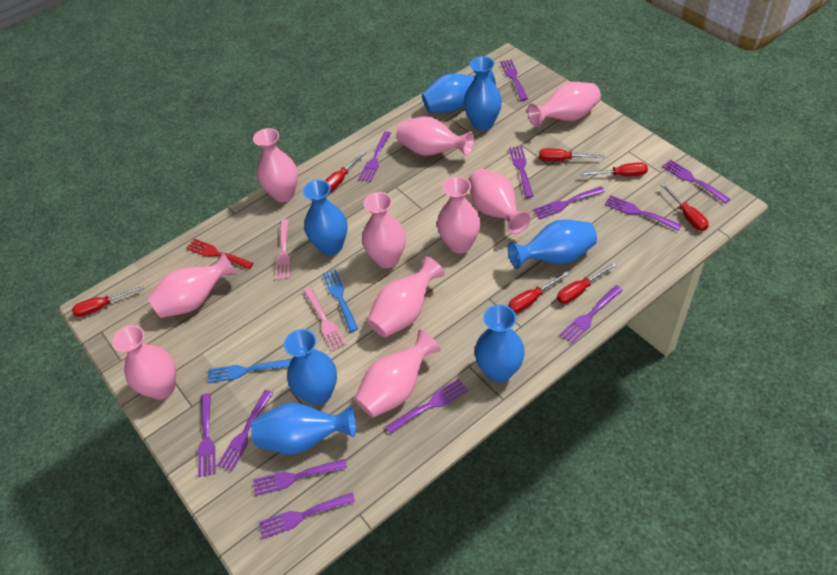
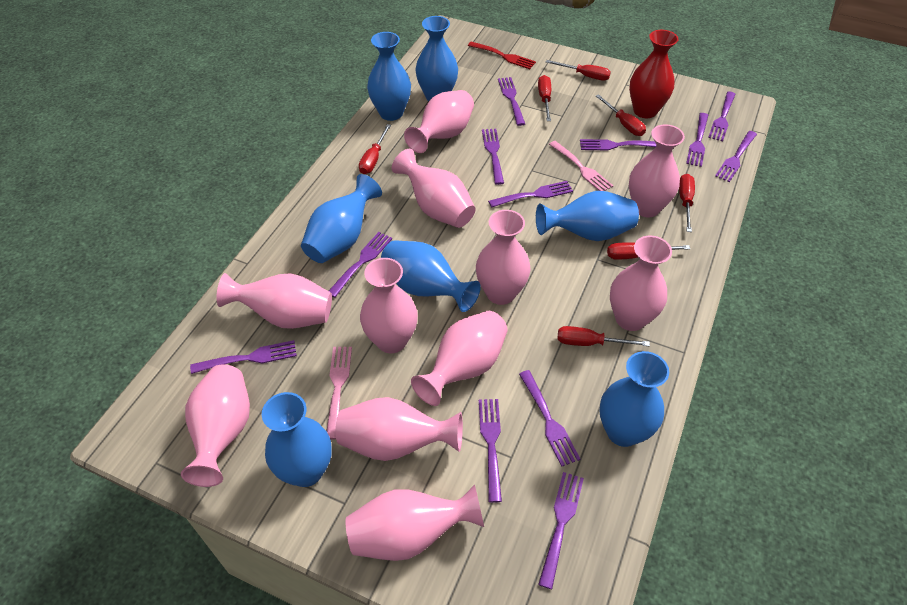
blue fork: [208,359,292,383] [322,269,358,332] = 2 -> none = 0
pink vase: [112,325,176,400] [148,252,238,318] [253,128,298,202] [354,330,441,418] [362,192,406,268] [367,256,445,337] [396,116,474,156] [437,176,481,253] [468,169,531,234] [527,82,601,127] = 10 -> [181,364,250,487] [217,273,332,329] [335,397,463,461] [346,485,484,561] [360,258,418,353] [392,149,476,228] [404,90,474,153] [411,311,508,406] [476,210,531,305] [610,236,672,331] [629,124,685,217] = 11
red vase: none = 0 -> [629,30,678,118] = 1

